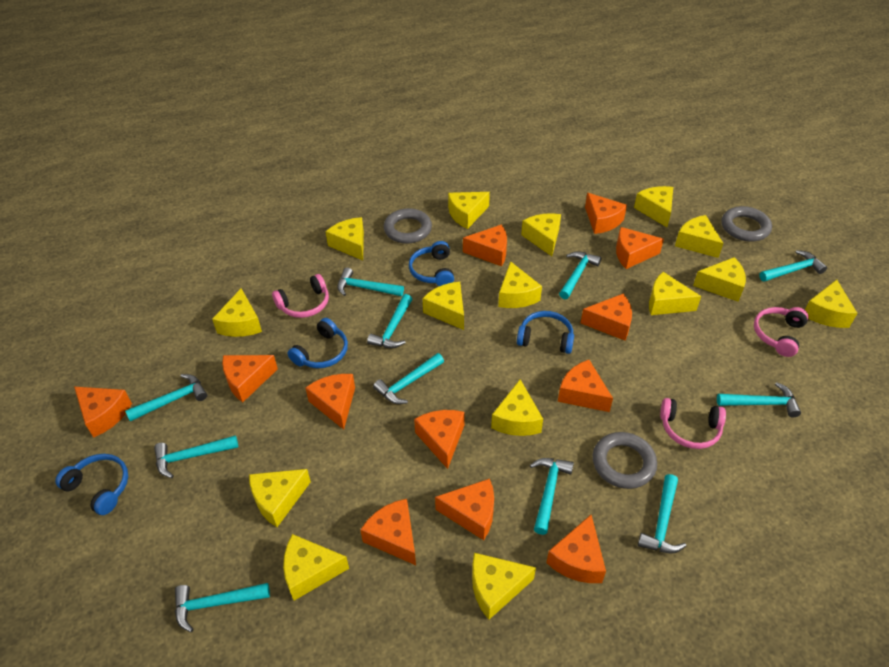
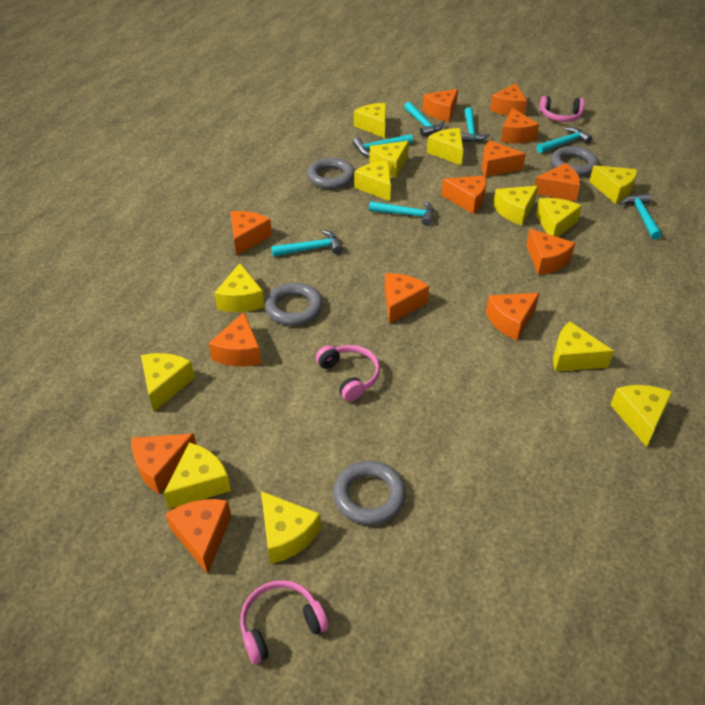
blue headphones: [55,454,128,515] [288,318,348,368] [409,241,454,286] [517,311,574,354] = 4 -> none = 0
grey ring: [384,208,432,244] [593,432,657,489] [722,206,772,242] = 3 -> [265,283,323,326] [307,158,354,189] [333,461,406,525] [551,146,599,177] = 4
orange cheese: [74,387,132,438] [222,355,278,402] [305,374,355,430] [360,499,416,565] [414,410,465,469] [435,479,494,540] [463,225,507,266] [546,515,606,583] [558,360,613,412] [581,294,632,341] [585,193,627,234] [616,227,664,269] = 12 -> [131,433,197,494] [166,499,231,574] [209,312,261,367] [230,211,272,256] [385,273,429,324] [422,89,458,122] [441,175,486,214] [482,140,526,177] [486,293,540,340] [490,83,527,116] [501,108,539,143] [526,229,575,275] [535,163,580,201] = 13
turquoise hammer: [125,374,207,421] [154,435,238,478] [175,583,270,632] [337,268,404,296] [367,294,412,348] [373,353,444,404] [530,458,574,535] [559,251,601,299] [638,474,686,553] [717,382,801,417] [759,250,827,282] = 11 -> [271,230,343,257] [353,134,413,156] [369,201,434,226] [404,102,444,136] [461,107,489,142] [537,127,592,153] [620,194,662,240] = 7
yellow cheese: [212,289,262,337] [249,469,311,527] [283,534,349,601] [326,217,364,260] [423,282,464,330] [448,192,490,229] [472,553,536,620] [491,379,543,436] [498,261,542,308] [521,213,561,256] [634,186,673,227] [649,272,701,315] [675,215,724,258] [693,257,746,302] [805,280,857,328] = 15 -> [141,353,195,412] [163,442,231,509] [214,263,264,312] [261,491,321,564] [354,103,386,138] [354,161,391,201] [369,141,409,178] [427,128,463,165] [493,186,538,225] [536,198,582,237] [553,322,614,372] [589,165,637,204] [610,385,672,447] = 13

